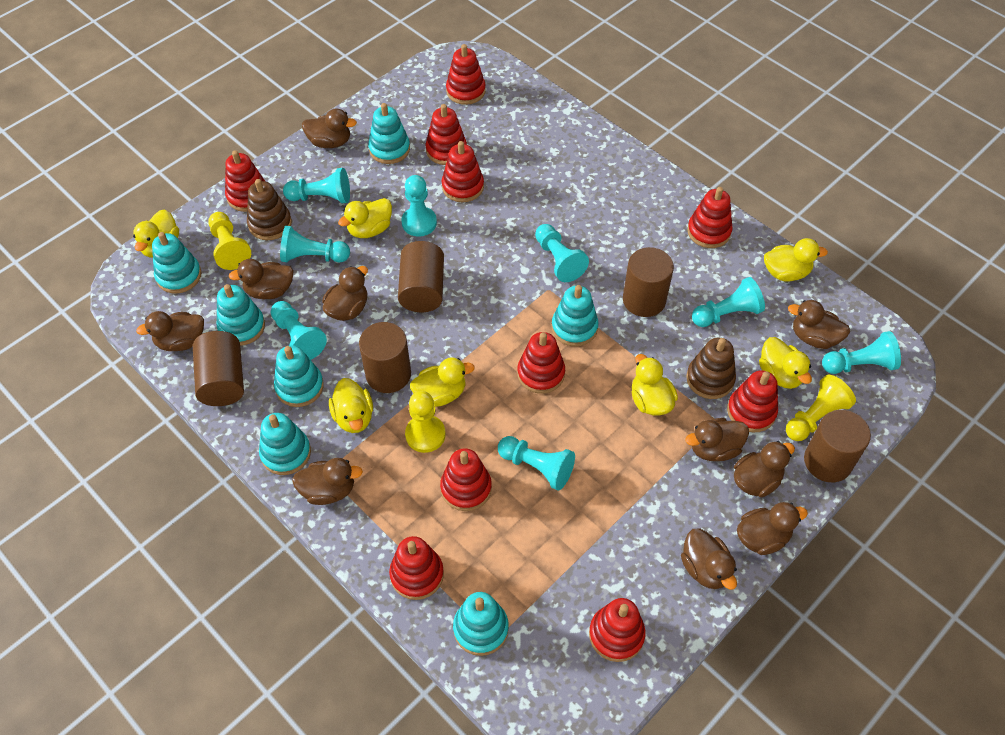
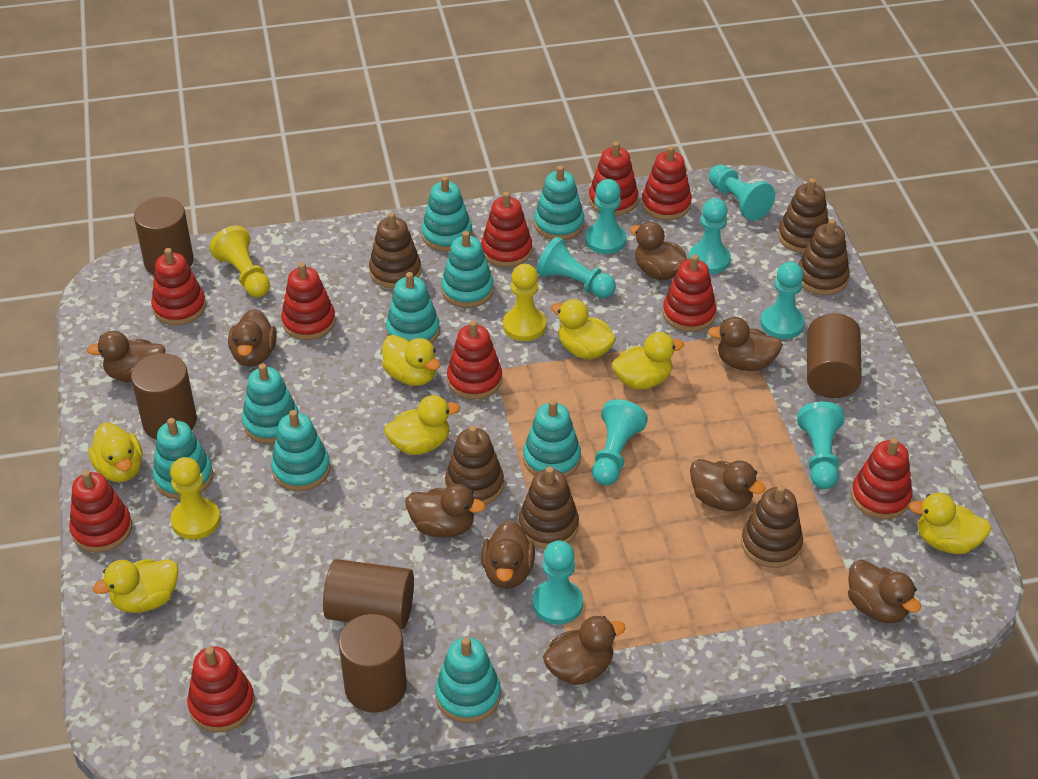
brown duck: [136,311,204,351] [229,259,294,299] [292,458,363,505] [302,109,357,148] [322,266,368,321] [681,529,737,590] [685,418,749,461] [734,441,795,497] [737,502,808,555] [788,300,850,349] = 10 -> [87,331,165,382] [228,309,277,366] [406,484,485,538] [481,520,535,589] [543,616,625,685] [630,222,687,281] [690,459,765,511] [708,317,783,371] [848,560,921,623] = 9
brown stacking toy: [247,179,292,240] [686,338,736,399] = 2 -> [369,212,421,289] [445,425,504,505] [519,466,579,549] [741,485,803,568] [778,178,829,254] [798,219,850,295] = 6
turquoise stacking toy: [152,232,201,294] [217,284,265,346] [259,413,311,475] [274,345,324,407] [368,103,410,164] [453,592,509,656] [552,285,598,346] = 7 -> [153,418,213,499] [242,364,299,444] [271,410,330,491] [386,272,440,344] [421,176,472,252] [435,637,501,723] [441,231,494,308] [523,399,581,477] [534,165,584,240] = 9

